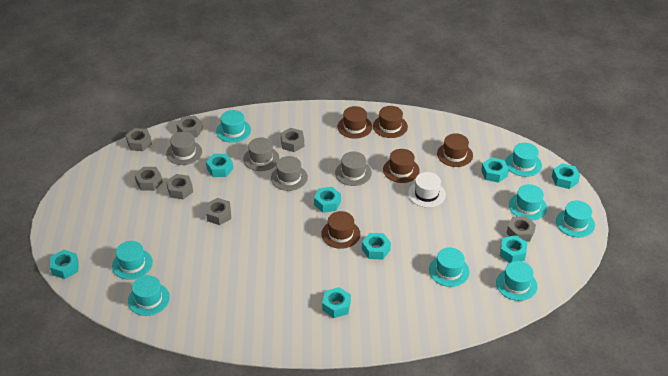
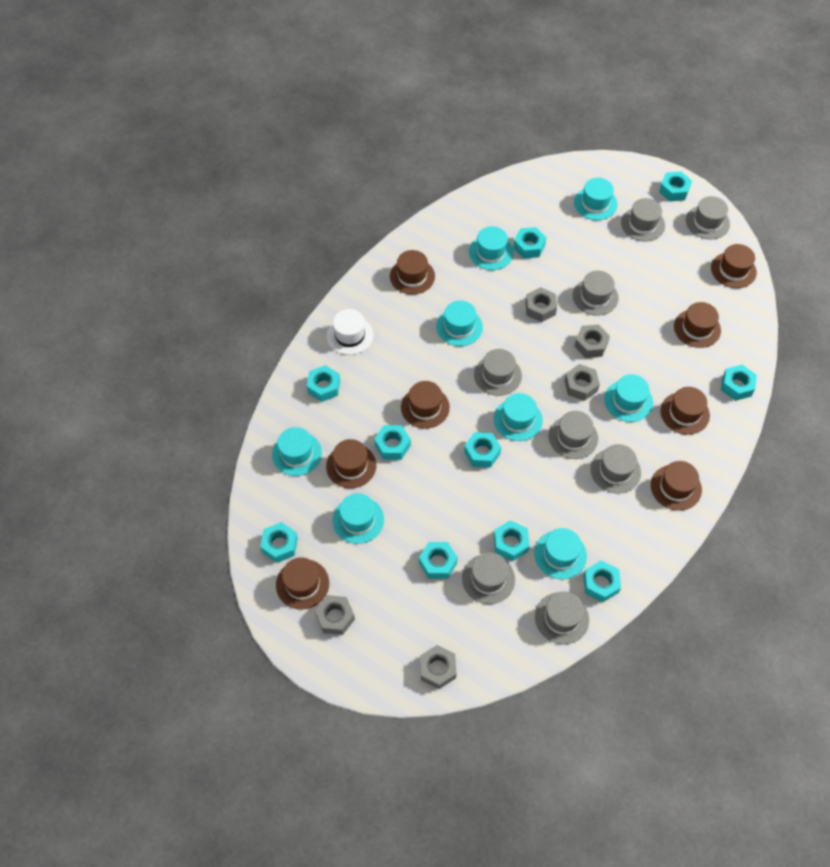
brown hat: [321,211,360,249] [337,106,372,139] [373,106,408,138] [383,149,420,183] [437,133,473,167] = 5 -> [276,557,329,610] [326,439,376,488] [390,250,435,295] [401,381,450,429] [651,461,702,511] [661,387,710,435] [674,302,721,348] [711,244,757,288] = 8
grey hat: [166,132,202,165] [243,137,279,171] [271,156,308,191] [335,151,372,186] = 4 -> [462,552,515,604] [474,349,522,396] [535,591,589,644] [549,411,598,459] [573,271,619,316] [590,444,641,493] [621,198,665,241] [686,196,730,239] = 8
grey nut: [126,128,152,151] [135,167,163,191] [166,174,193,199] [176,116,203,138] [206,198,231,225] [281,128,304,152] [506,216,536,242] = 7 -> [315,595,355,635] [420,645,457,689] [525,287,557,322] [564,364,600,401] [574,325,610,358] = 5
turquoise nut: [50,250,79,279] [206,154,233,177] [314,187,341,213] [322,287,351,318] [362,233,391,259] [481,157,509,183] [500,235,528,263] [552,163,580,189] = 8 -> [260,522,298,563] [307,365,340,402] [374,425,411,460] [419,542,458,579] [464,432,501,468] [494,520,530,561] [513,227,547,259] [583,560,621,602] [659,171,692,202] [721,365,757,401] = 10

